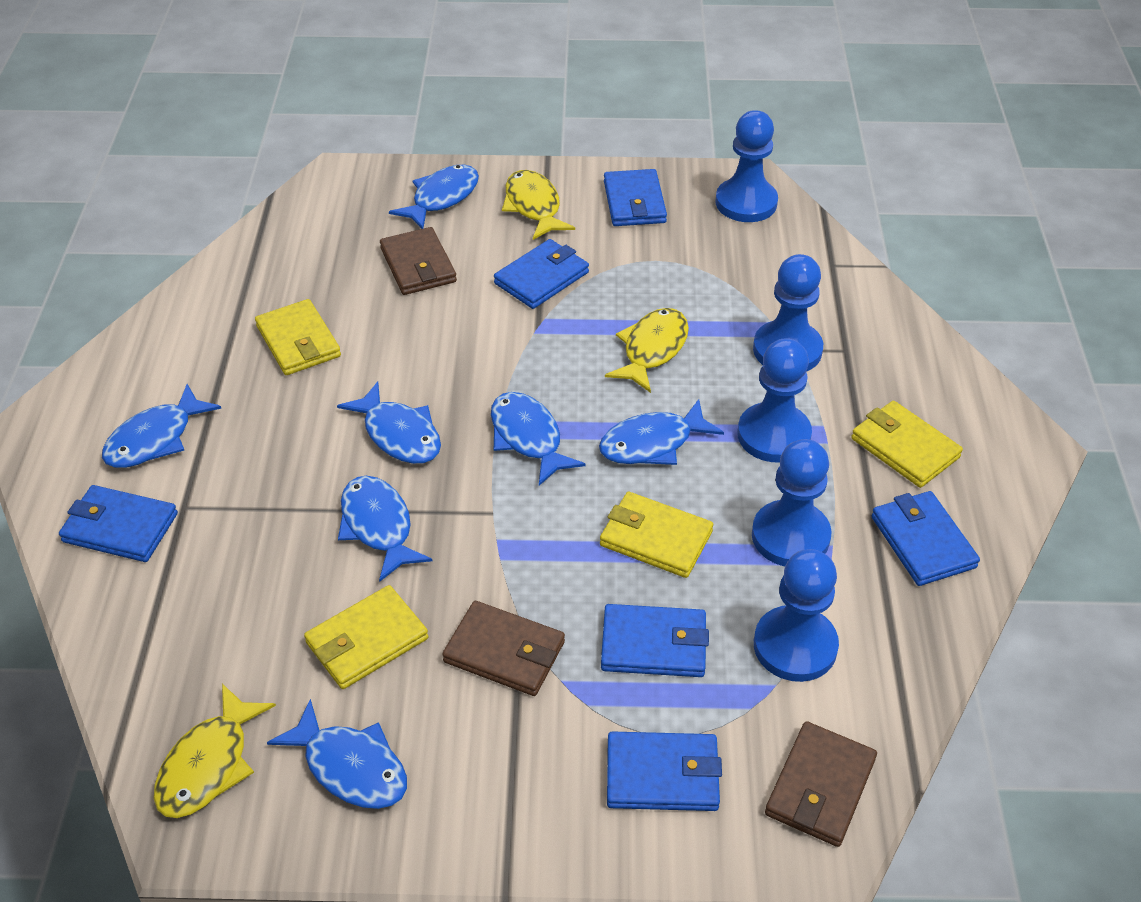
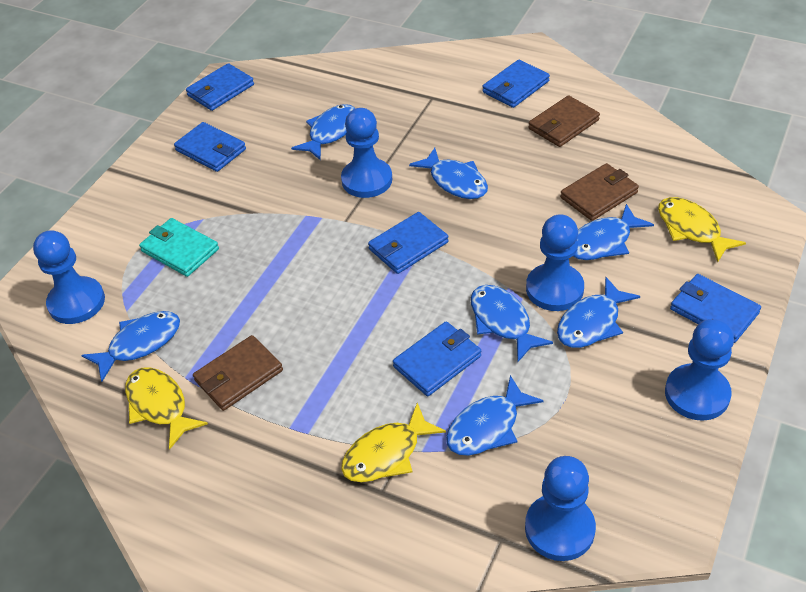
turquoise wallet: none = 0 -> [139,218,219,277] = 1
yellow wallet: [255,299,341,375] [304,585,428,689] [600,492,713,578] [851,401,963,488] = 4 -> none = 0

